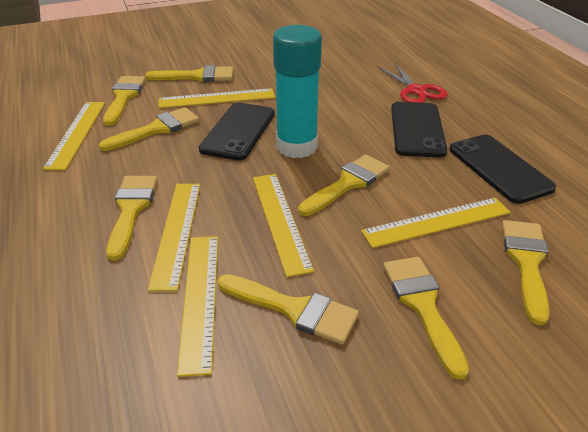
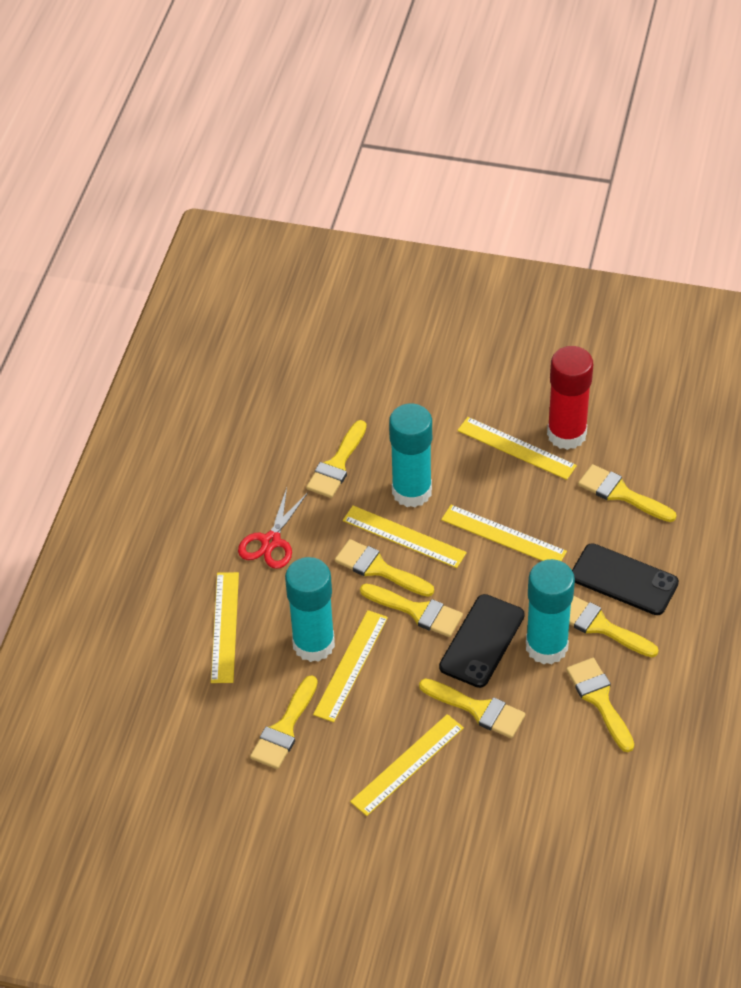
black phone: [199,103,275,161] [391,102,447,157] [449,135,556,204] = 3 -> [439,594,524,688] [572,543,679,615] = 2
red glue stick: none = 0 -> [547,346,593,450] = 1
turquoise glue stick: [273,25,322,158] = 1 -> [285,557,335,662] [389,404,432,507] [526,559,575,664] = 3

